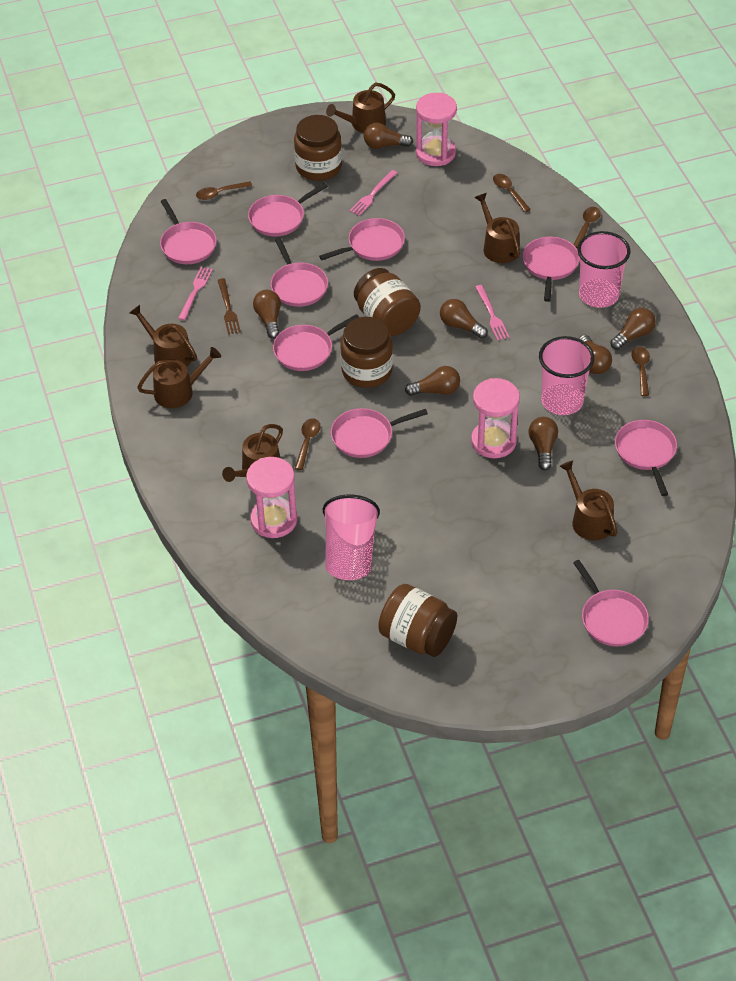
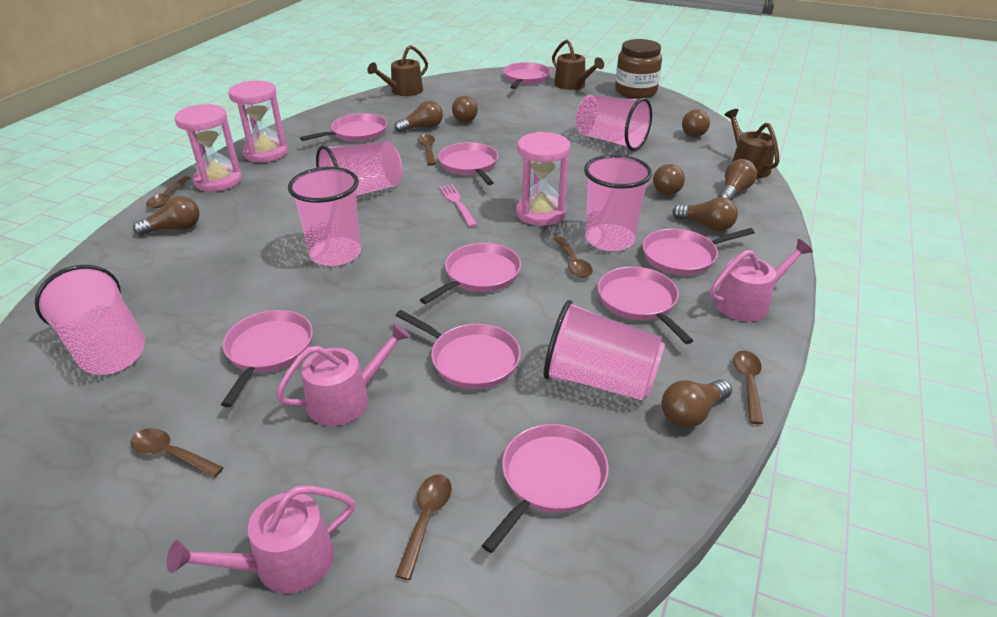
brown fork: [218,278,241,334] = 1 -> none = 0
brown jar: [294,115,342,181] [340,317,393,388] [354,268,421,336] [378,584,457,657] = 4 -> [615,39,662,98] = 1
brown light bulb: [253,290,281,339] [364,123,413,149] [405,366,460,396] [440,299,488,339] [529,417,558,470] [579,335,612,374] [610,308,656,350] = 7 -> [133,196,200,235] [394,101,443,132] [452,96,478,123] [653,163,685,195] [661,379,732,428] [672,197,738,231] [682,109,710,137] [719,159,757,201] = 8
brown spoon: [196,181,252,200] [295,418,321,470] [493,174,531,212] [574,207,601,249] [631,346,650,396] = 5 -> [130,428,224,478] [146,176,191,208] [395,474,452,580] [418,134,436,166] [554,236,593,278] [733,351,763,424] = 6
brown watering can: [129,305,197,367] [137,347,221,408] [222,424,283,482] [326,83,395,133] [474,193,520,263] [559,460,618,540] = 6 -> [367,45,428,96] [552,40,604,90] [724,109,779,178] = 3
pink cup: [323,494,380,580] [539,336,594,415] [577,231,630,308] = 3 -> [35,265,145,375] [288,167,361,266] [316,141,402,195] [544,300,665,400] [576,95,652,151] [584,154,652,251] = 6
pink fork: [178,267,213,320] [350,170,397,216] [475,285,509,341] = 3 -> [439,184,477,227] = 1
pink watering can: none = 0 -> [167,485,355,594] [276,323,411,426] [710,239,813,322] = 3

